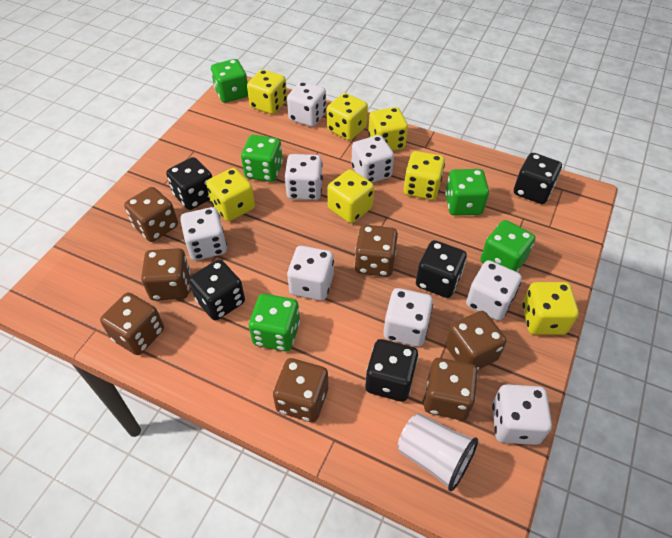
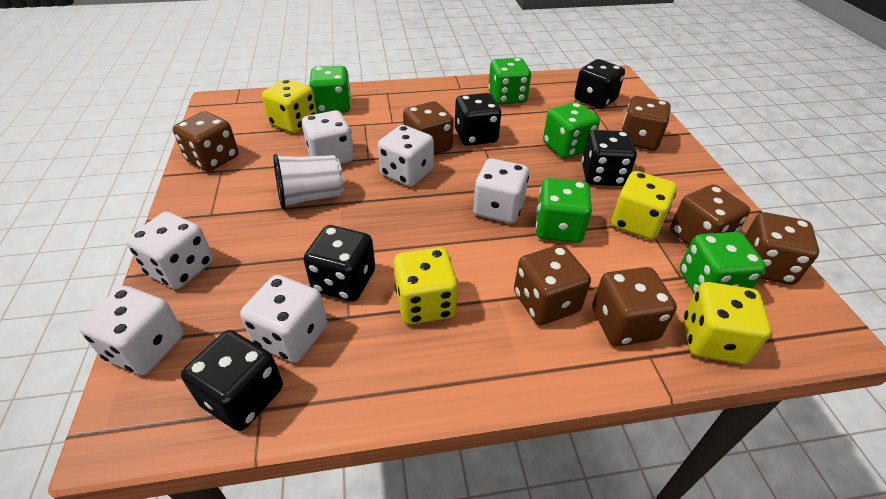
white dice: [180,207,227,261] [284,154,323,200] [287,81,326,127] [287,246,334,301] [351,135,394,183] [383,288,433,347] [466,260,522,321] [492,384,552,445] = 8 -> [78,286,183,375] [126,212,213,289] [240,275,327,363] [302,110,354,164] [378,125,434,187] [473,158,529,223] = 6
yellow dice: [206,168,255,221] [247,69,287,114] [327,93,368,140] [327,169,374,223] [368,107,408,151] [404,151,445,200] [522,282,579,335] = 7 -> [262,79,317,133] [394,247,458,324] [611,171,677,240] [684,282,771,364] = 4

